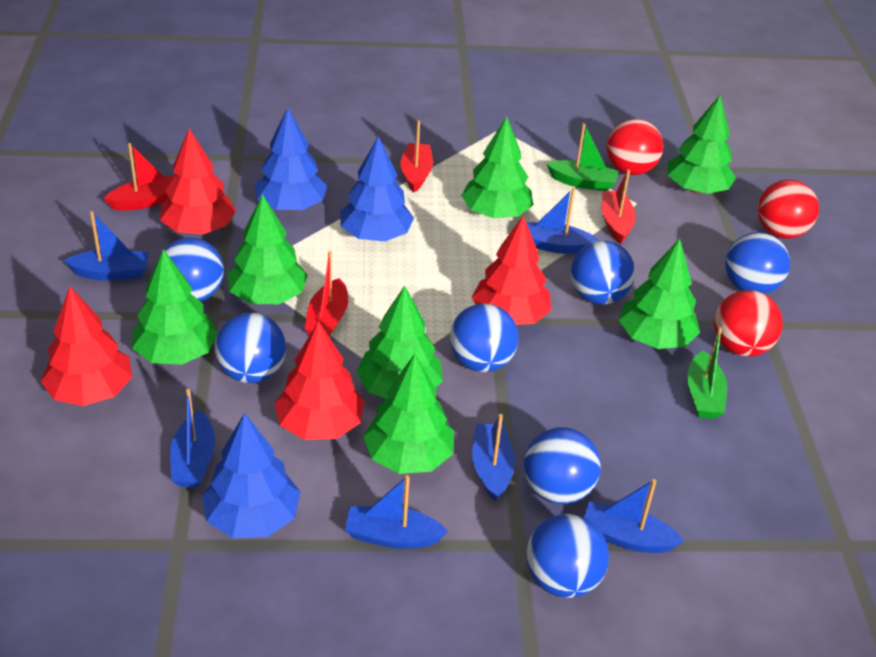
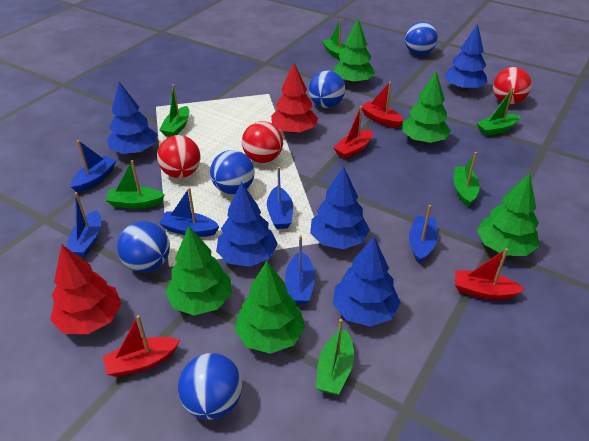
blue ball: [158,237,224,302] [215,313,286,383] [450,304,518,372] [524,427,601,504] [526,514,609,598] [571,241,635,305] [725,232,790,294] = 7 -> [117,221,170,272] [178,353,242,420] [210,150,255,194] [309,71,345,108] [405,22,438,55] = 5
blue tree: [202,413,300,538] [254,108,327,211] [340,136,414,242] = 3 -> [107,82,158,154] [216,182,278,267] [310,166,370,249] [333,236,401,327] [444,24,487,91] = 5
green boat: [546,123,619,191] [687,327,727,419] = 2 -> [105,160,165,209] [160,84,189,137] [316,319,354,395] [322,19,346,60] [454,152,480,207] [477,88,520,136] = 6
green tree: [132,249,218,365] [227,194,308,304] [357,286,443,399] [363,354,454,474] [461,116,533,218] [619,239,700,349] [667,95,736,194] = 7 -> [165,226,232,316] [234,261,305,354] [333,19,375,84] [402,72,451,143] [477,173,539,256] = 5
red tree: [41,287,132,406] [160,129,236,234] [275,321,364,440] [472,216,551,325] = 4 -> [50,245,122,334] [271,63,318,134] = 2

